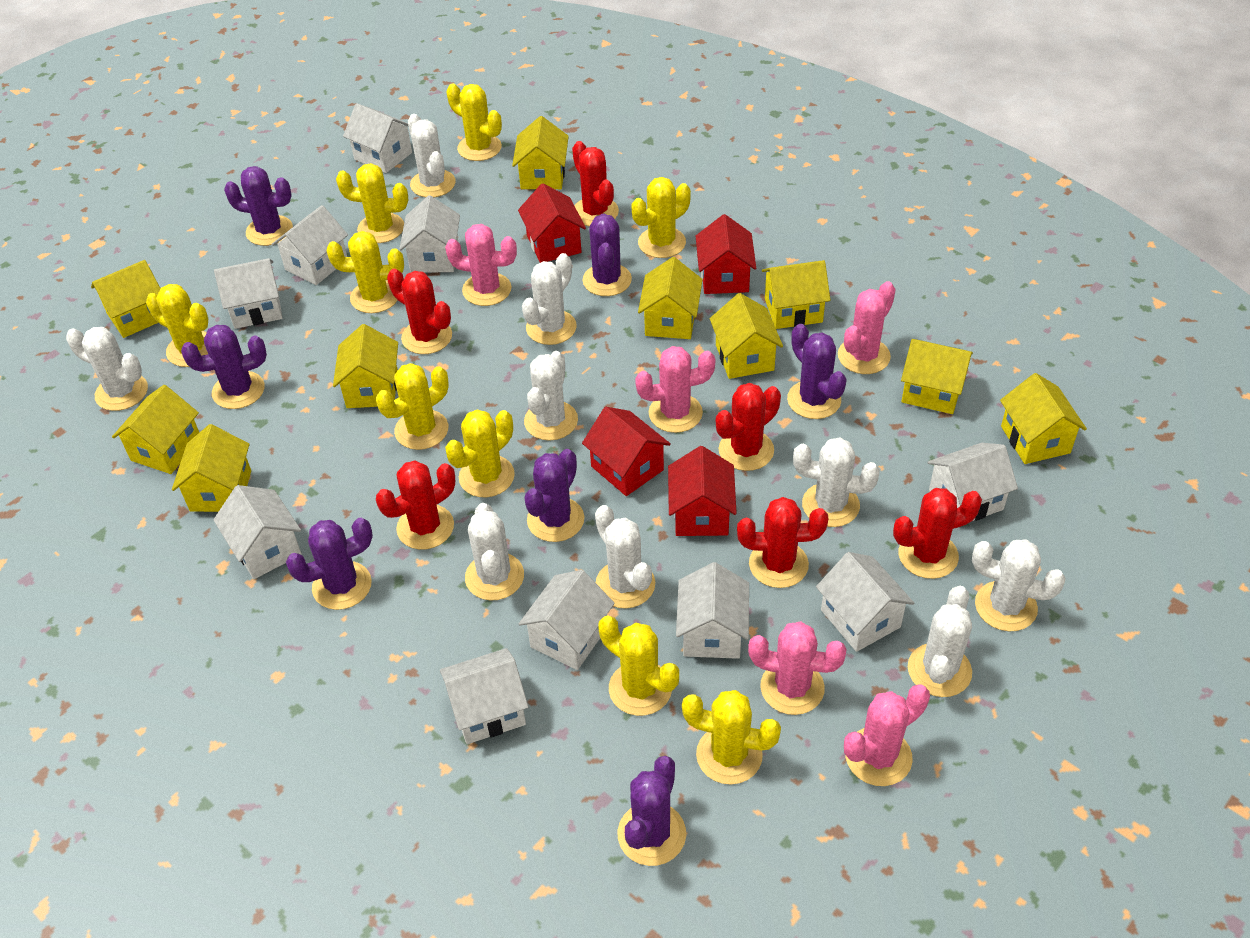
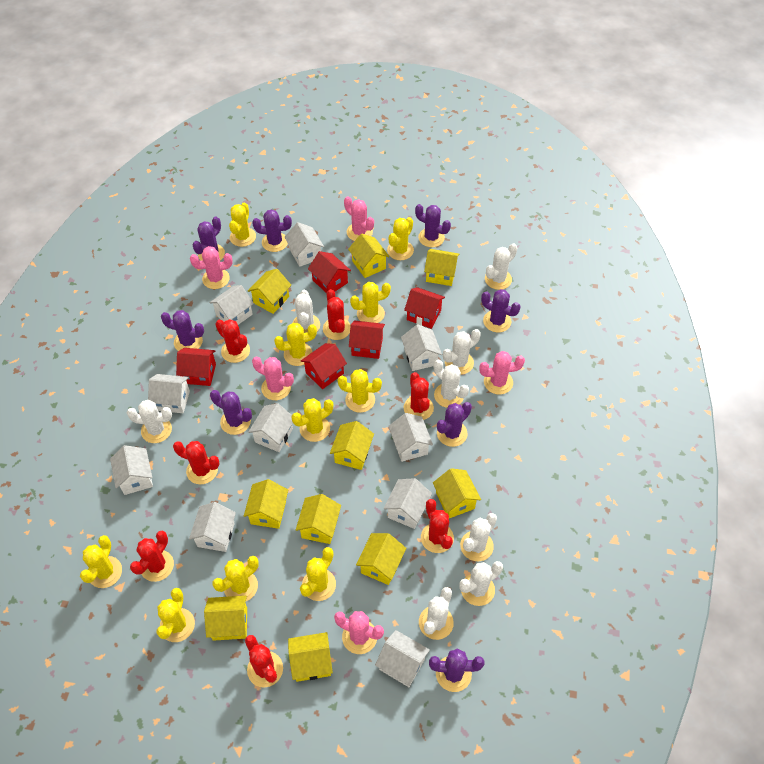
purple cactus: [181,325,267,409] [224,166,293,246] [286,518,373,610] [524,449,584,542] [582,214,632,296] [617,756,686,866] [787,324,847,419] = 7 -> [161,310,204,351] [192,217,225,261] [210,390,252,435] [252,209,292,252] [415,204,451,247] [429,648,484,692] [437,402,472,447] [481,289,521,333] = 8
red cactus: [376,461,455,550] [387,269,452,354] [572,141,619,226] [716,383,781,471] [737,497,828,588] [893,488,982,579] = 6 -> [130,531,174,582] [173,441,220,484] [216,319,250,363] [245,635,283,688] [323,289,351,340] [403,372,434,420] [421,499,454,553] = 7
red house: [518,184,586,263] [582,407,671,496] [668,446,737,536] [696,214,756,294] = 4 -> [176,348,216,386] [301,343,347,389] [308,251,351,293] [349,320,385,359] [404,287,445,329] = 5
white cactus: [66,327,148,411] [408,114,455,197] [465,503,524,601] [522,253,577,345] [524,351,578,441] [595,505,655,609] [793,438,880,527] [908,586,972,697] [972,539,1066,631] = 9 -> [127,400,172,443] [292,290,320,333] [419,587,454,640] [434,360,469,408] [443,329,481,375] [459,561,503,606] [460,513,497,561] [485,243,517,290] = 8
yellow cactus: [146,284,208,367] [326,231,404,313] [336,163,408,243] [376,363,449,450] [445,410,515,497] [447,83,502,161] [598,615,679,716] [631,177,691,258] [682,690,781,785] = 9 -> [80,535,122,588] [157,588,195,642] [212,556,259,601] [229,203,256,247] [274,323,317,366] [292,398,333,442] [300,547,336,601] [338,369,382,413] [350,282,391,323] [387,217,414,260] = 10

